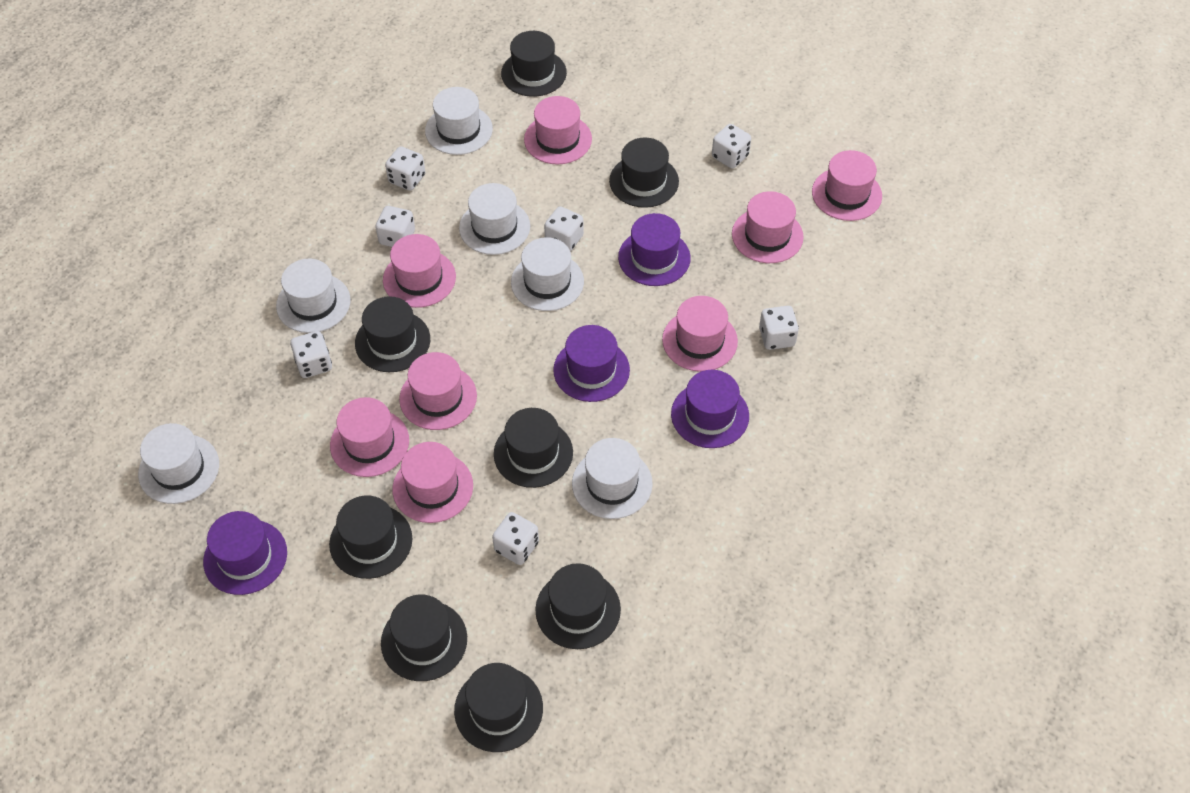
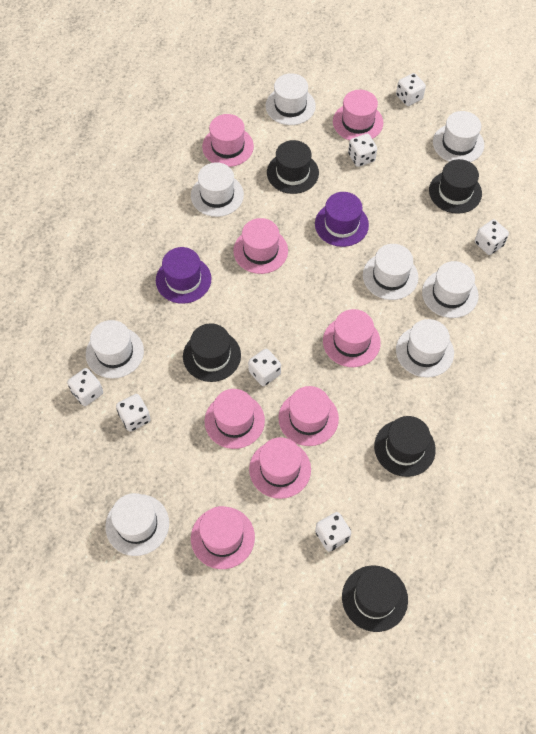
black hat: [329,495,412,579] [355,296,430,372] [381,594,467,681] [454,663,543,752] [494,408,573,488] [501,31,567,97] [535,563,621,649] [609,137,679,208] = 8 -> [183,323,241,382] [267,140,319,194] [342,566,408,632] [374,416,436,477] [429,159,482,214] = 5
purple hat: [203,511,287,595] [553,325,630,402] [618,213,691,286] [671,370,749,448] = 4 -> [156,247,211,304] [315,192,369,247] = 2
white hat: [138,423,219,504] [276,259,351,333] [425,87,493,155] [459,183,530,255] [511,237,584,311] [572,438,653,519] = 6 -> [86,320,144,379] [105,493,169,556] [191,162,244,217] [266,73,316,125] [363,244,419,300] [396,319,454,378] [422,261,479,318] [433,111,484,162] = 8

